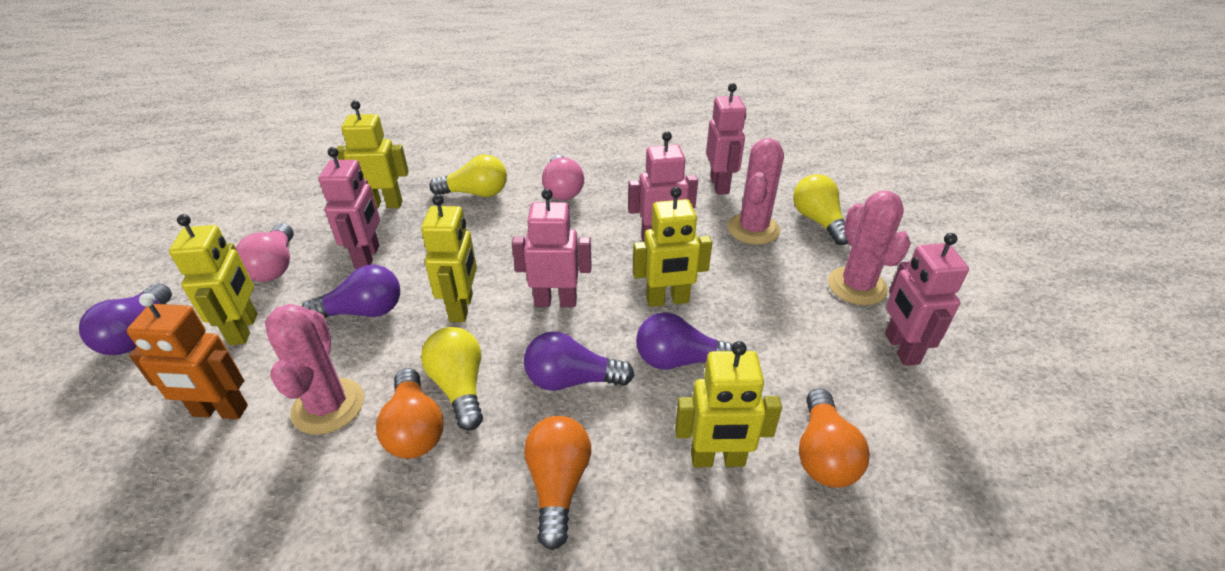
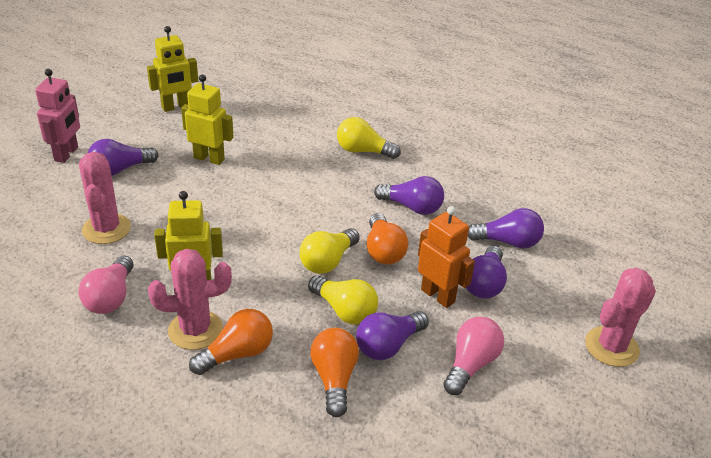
pink robot: [319,147,380,269] [512,189,592,307] [628,131,698,242] [706,83,746,195] [885,233,969,366] = 5 -> [35,69,80,163] = 1
purple light bulb: [79,283,172,355] [302,265,400,318] [524,331,634,391] [636,312,734,370] = 4 -> [88,139,158,176] [356,311,429,360] [374,176,444,215] [466,246,507,299] [468,208,544,249] = 5
yellow robot: [169,214,257,345] [336,100,409,209] [421,194,477,322] [633,187,712,307] [675,341,782,467] = 5 -> [147,26,198,112] [154,191,223,280] [181,74,233,165] = 3

